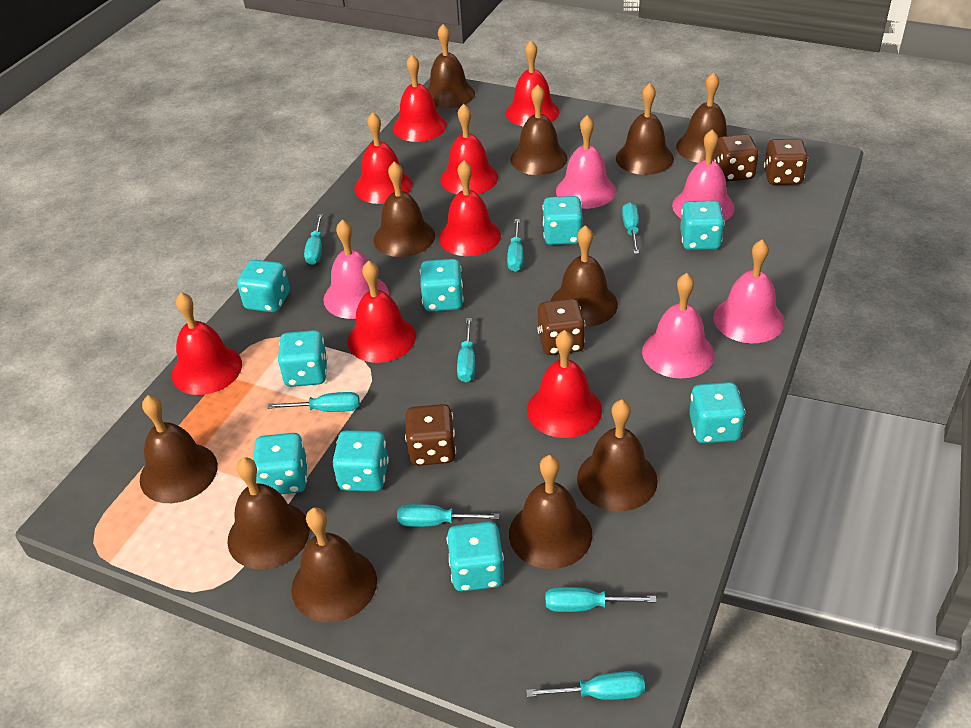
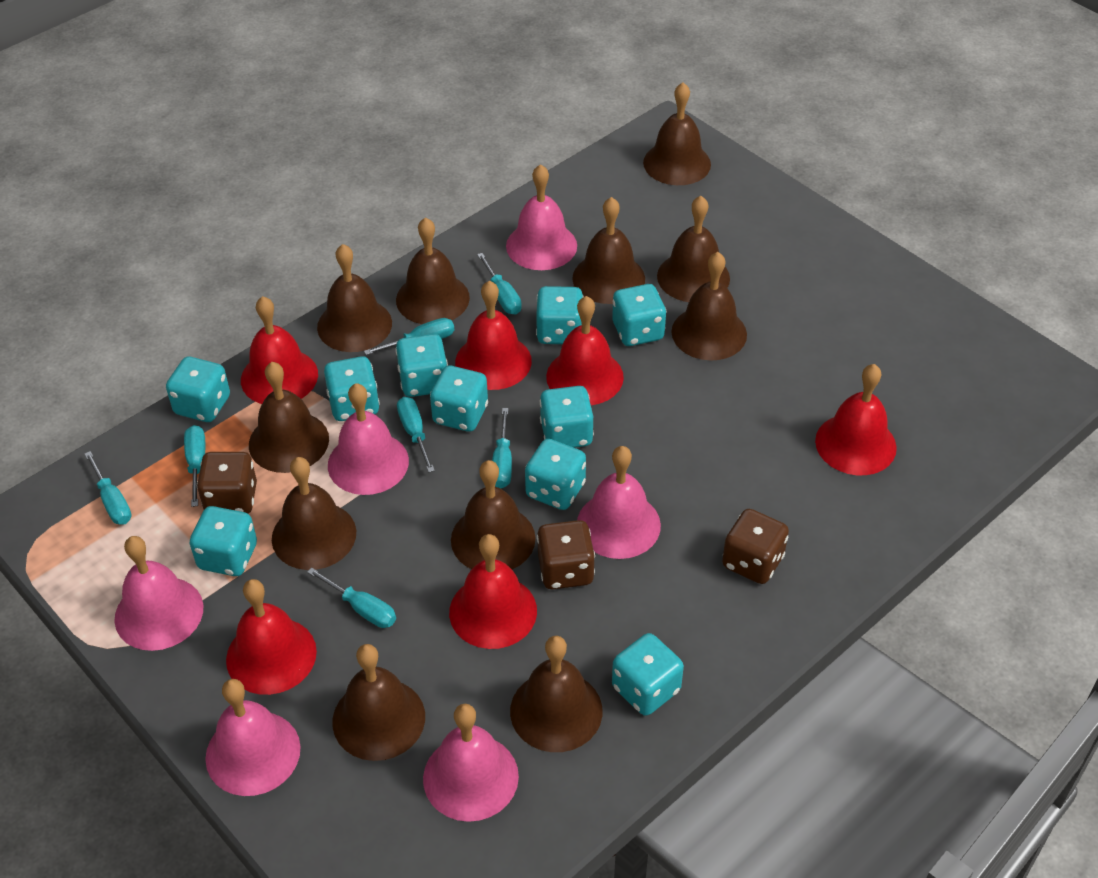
brown dice: [405,404,456,466] [537,299,585,355] [714,134,759,182] [764,139,808,185] = 4 -> [197,452,257,514] [537,520,595,589] [722,509,789,584] = 3
pink bell: [323,220,389,319] [556,115,616,209] [642,273,715,378] [672,129,735,221] [713,240,784,343] = 5 -> [114,536,203,651] [205,679,301,796] [328,383,409,495] [423,704,519,822] [506,164,577,270] [577,446,661,559] = 6
red bell: [172,292,242,395] [347,260,416,363] [354,112,412,204] [393,55,447,142] [439,160,501,256] [440,104,498,194] [506,40,560,126] [527,330,602,438] = 8 -> [226,579,317,695] [241,296,318,404] [449,534,537,649] [455,281,532,390] [546,296,624,405] [815,364,897,475] = 6
turquoise dice: [237,260,290,312] [253,433,308,494] [278,330,328,387] [332,430,389,491] [420,259,464,311] [447,522,504,591] [542,196,583,245] [680,201,725,250] [689,382,745,443] = 9 -> [166,357,230,422] [189,506,257,576] [324,356,380,421] [396,334,448,397] [430,365,488,432] [525,439,586,510] [536,286,584,344] [540,386,594,448] [612,284,666,346] [612,633,684,716] = 10
turquoise screwdriver: [268,392,360,412] [304,214,323,265] [397,504,499,527] [457,318,475,382] [507,219,523,272] [526,671,645,700] [546,587,656,612] [622,202,639,254] = 8 -> [85,451,132,525] [184,425,205,507] [307,567,396,628] [364,318,454,355] [397,397,435,472] [477,253,522,314] [492,408,512,488] = 7

